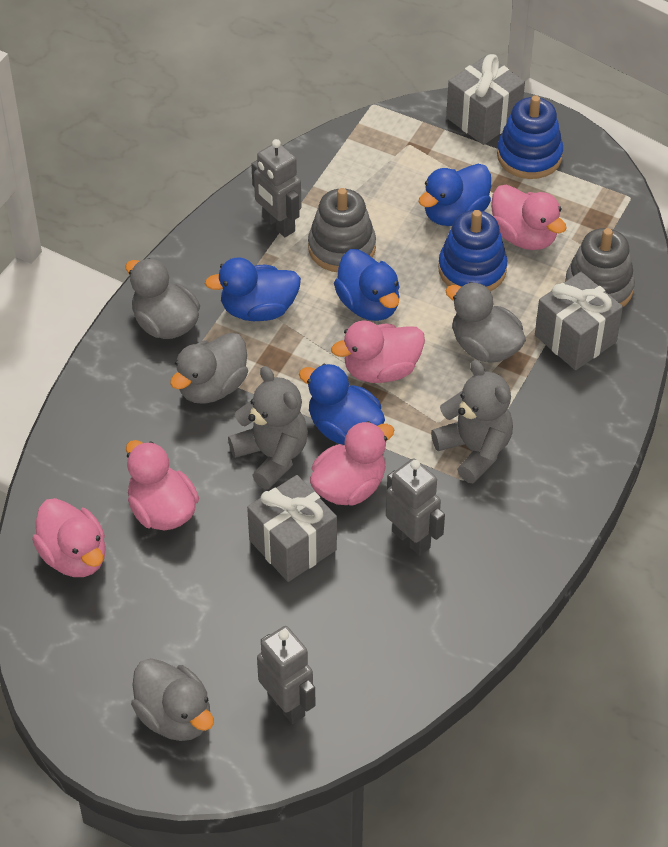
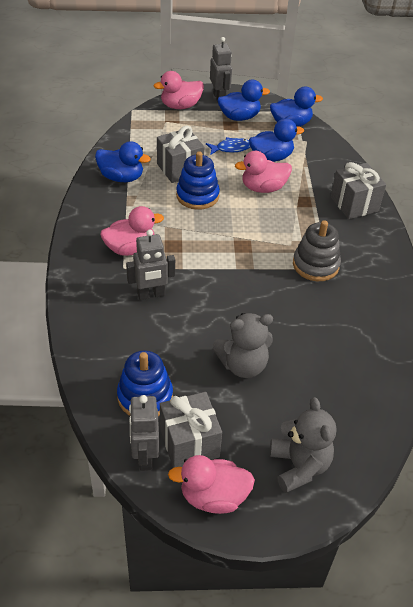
blue fish: none = 0 -> [206,137,250,155] = 1
grey duck: [125,258,200,339] [131,658,214,741] [170,333,248,404] [445,282,526,363] = 4 -> none = 0
grey stacking toy: [308,188,376,272] [565,228,635,307] = 2 -> [293,220,341,281] = 1
pink duck: [32,498,106,577] [126,440,199,530] [310,421,394,506] [331,320,425,383] [491,185,567,250] = 5 -> [100,206,164,256] [154,71,204,109] [168,455,255,514] [235,151,292,193] = 4

